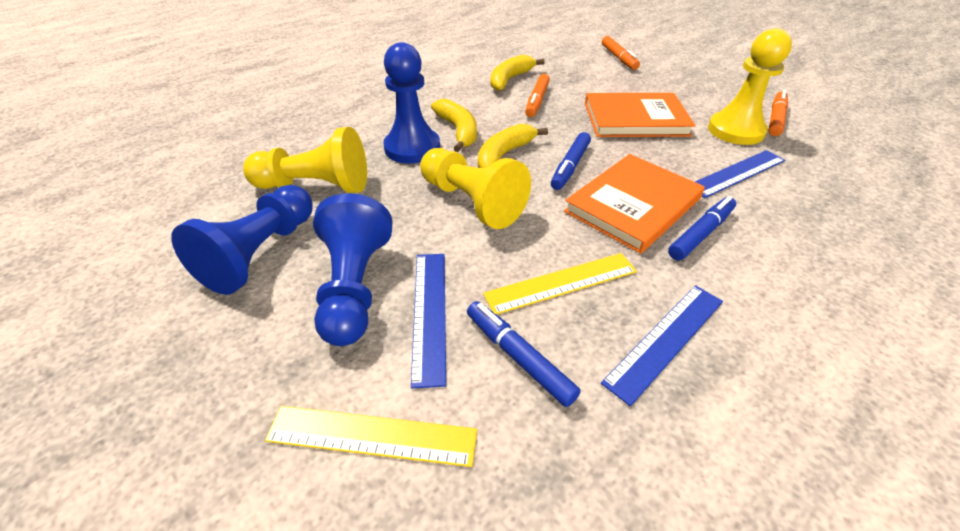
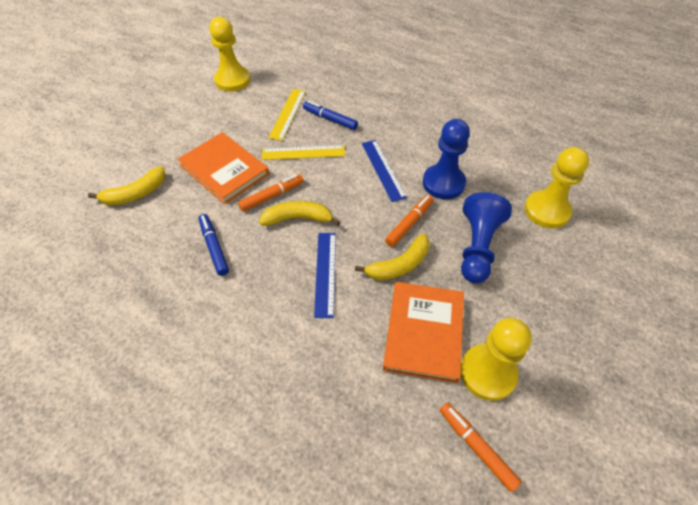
blue marker: [467,301,581,407] [551,132,591,190] [668,196,736,260] = 3 -> [199,214,229,276] [303,101,358,130] = 2
blue pawn: [171,185,313,295] [313,193,393,346] [383,42,440,164] = 3 -> [423,119,470,199] [461,192,512,283] = 2
blue ruler: [411,254,446,388] [601,285,723,406] [695,150,785,198] = 3 -> [314,233,336,318] [362,140,407,202] = 2

